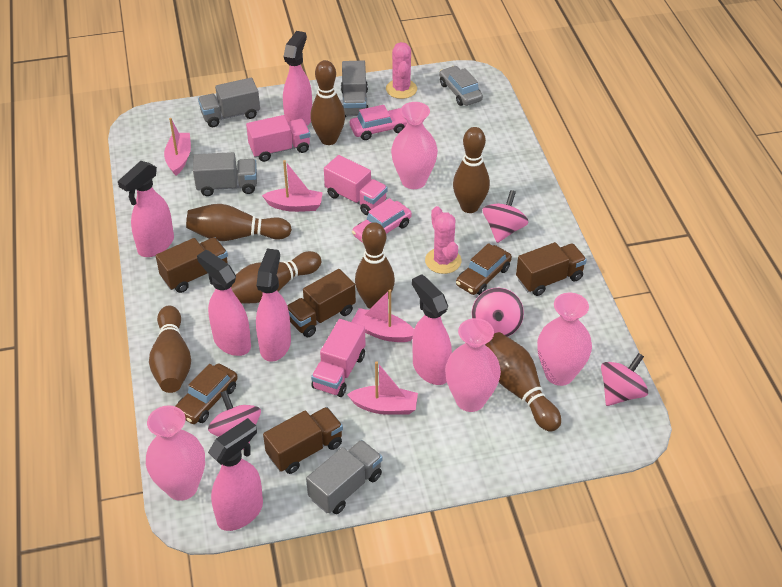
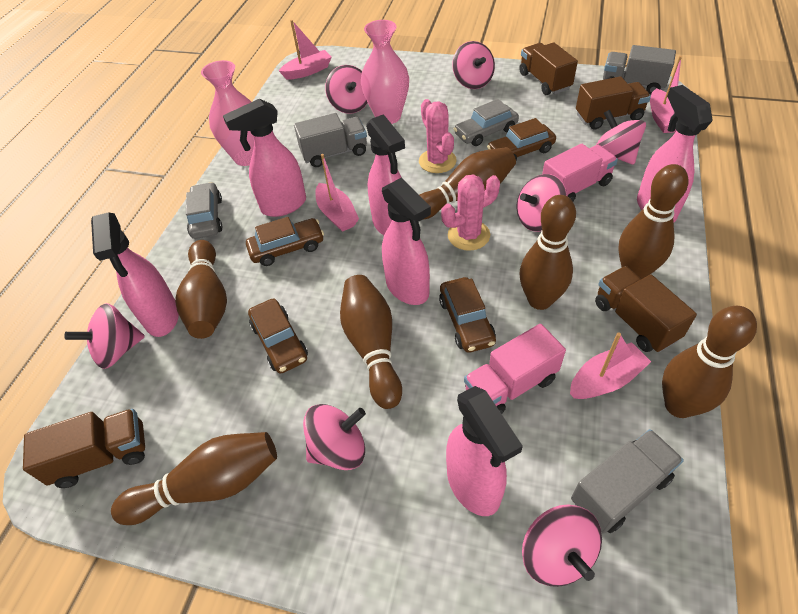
brown car: [175,364,238,424] [456,243,512,295] = 2 -> [246,217,324,266] [248,298,308,374] [439,277,496,353] [487,118,556,160] = 4
grey car: [439,66,483,106] = 1 -> [186,182,223,239] [454,99,519,146] = 2
grey truck: [193,152,257,196] [198,78,260,127] [306,440,382,514] [341,60,368,117] = 4 -> [294,113,367,167] [571,429,684,534] [603,45,676,94] = 3
pink car: [350,105,407,140] [352,198,412,243] = 2 -> none = 0
pink spinning top: [208,390,261,450] [472,288,524,337] [482,190,529,243] [601,353,648,406] = 4 -> [65,303,145,369] [303,404,366,470] [325,65,368,114] [452,41,495,89] [517,174,568,232] [522,505,602,587] [596,109,646,165] = 7
pink truck: [246,115,310,162] [311,319,365,397] [324,155,388,215] = 3 -> [464,324,566,414] [542,144,618,201] = 2
pink vase: [146,405,205,501] [391,102,438,189] [445,318,501,412] [537,293,592,386] = 4 -> [201,60,254,166] [361,20,409,124] = 2

